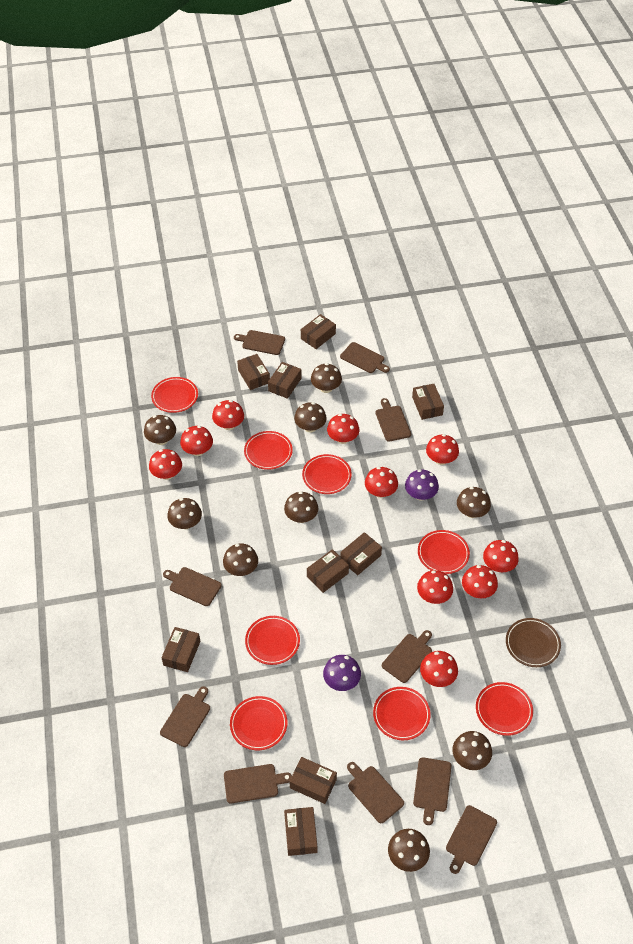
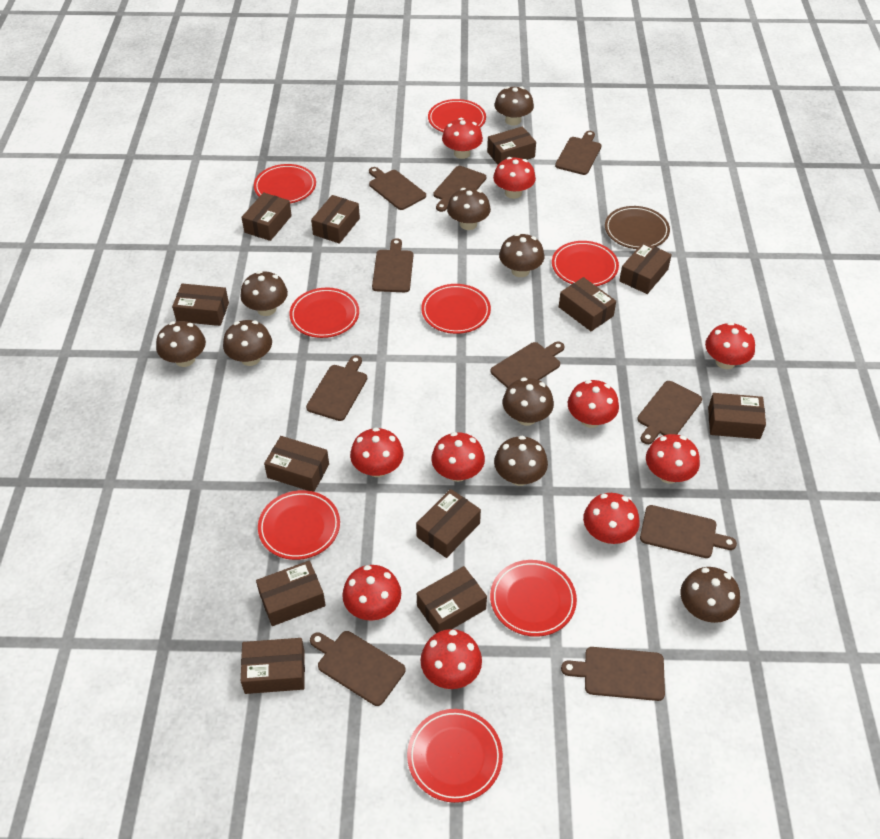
brown box: [161,627,200,672] [237,354,270,390] [268,362,302,399] [284,807,317,856] [289,757,337,804] [301,314,336,349] [307,549,349,593] [340,532,382,575] [412,384,444,420] = 9 -> [172,284,229,326] [241,192,292,241] [241,638,305,694] [256,561,326,626] [264,436,329,492] [311,195,360,244] [416,489,481,558] [417,566,487,633] [487,126,536,164] [559,277,616,331] [619,242,672,294] [708,393,766,439] = 12
purple mushroom: [323,655,361,691] [405,469,439,501] = 2 -> none = 0

